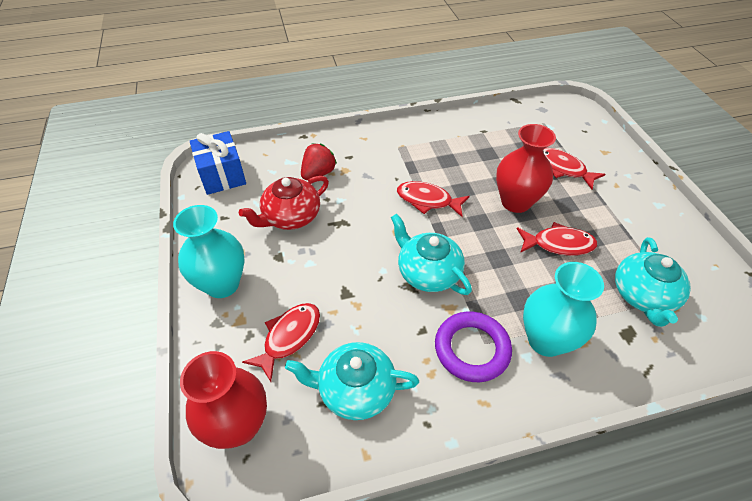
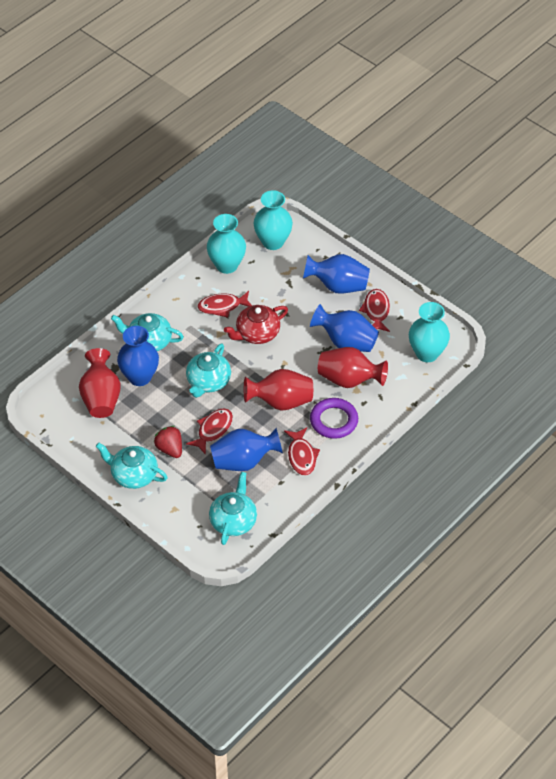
blue gift: [190,131,246,195] = 1 -> none = 0
blue vase: none = 0 -> [117,326,159,386] [210,428,283,471] [303,254,370,294] [310,304,379,352] = 4
red vase: [180,351,267,449] [496,124,556,213] = 2 -> [79,348,121,418] [244,369,313,411] [318,347,388,388] = 3
turquoise teapot: [285,342,419,420] [391,213,472,295] [615,237,691,327] = 3 -> [96,443,168,489] [111,313,184,351] [186,343,231,398] [209,472,257,545] = 4
turquoise vase: [173,205,245,298] [523,262,604,357] = 2 -> [207,214,246,274] [254,190,293,250] [409,302,450,362] = 3

